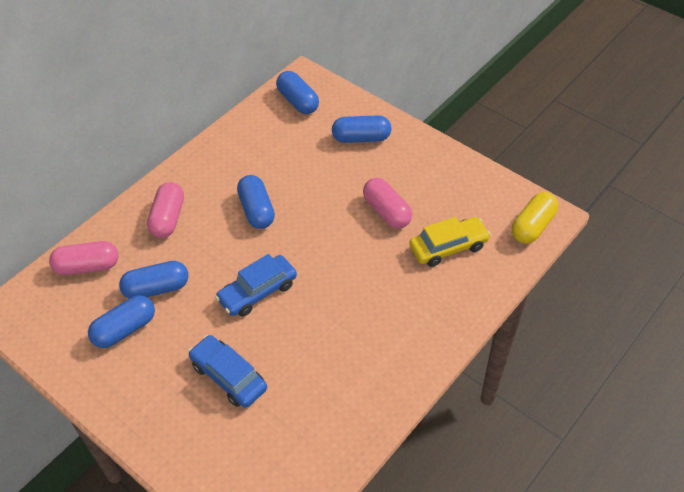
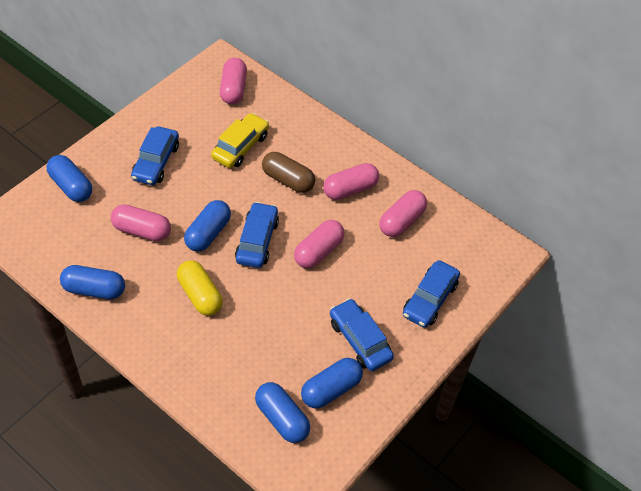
blue car: [188,335,267,408] [215,254,297,317] = 2 -> [131,126,179,185] [235,202,279,268] [330,298,394,371] [403,260,460,328] = 4
brown capsule: none = 0 -> [262,152,315,193] = 1
pink capsule: [49,241,118,275] [147,182,184,238] [363,178,412,229] = 3 -> [111,204,171,241] [220,58,247,104] [294,220,345,268] [323,163,379,200] [379,190,427,237] = 5

